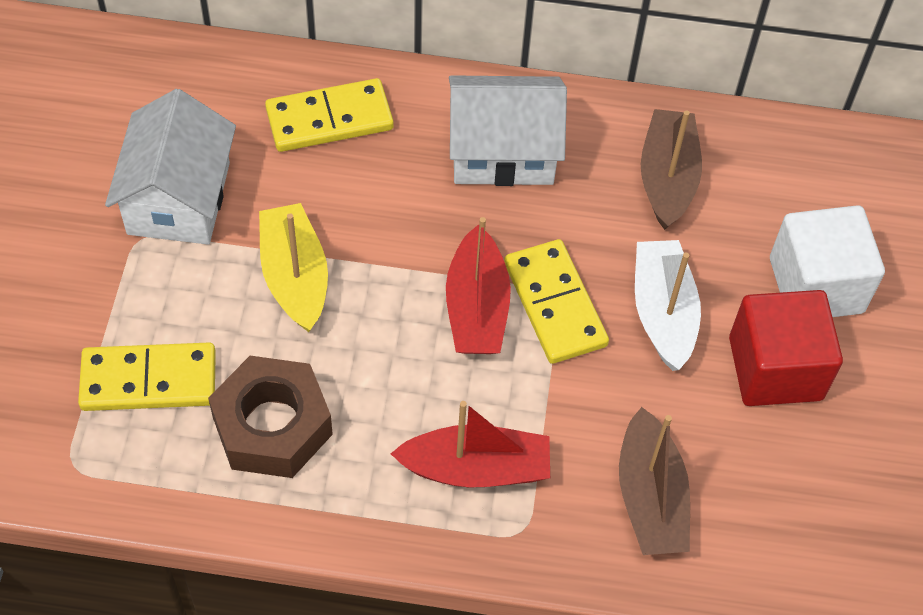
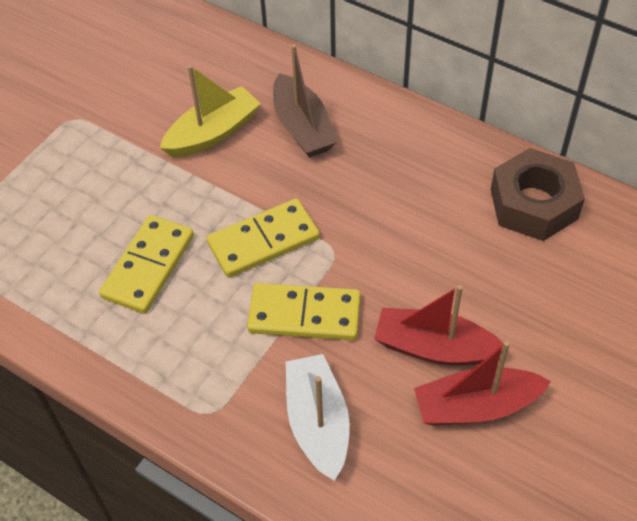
brown boat: [619,407,690,555] [641,109,702,230] = 2 -> [273,44,337,157] = 1
red cube: [729,290,843,406] = 1 -> none = 0
white cube: [770,205,885,317] = 1 -> none = 0
white house: [105,89,236,244] [449,75,567,186] = 2 -> none = 0

